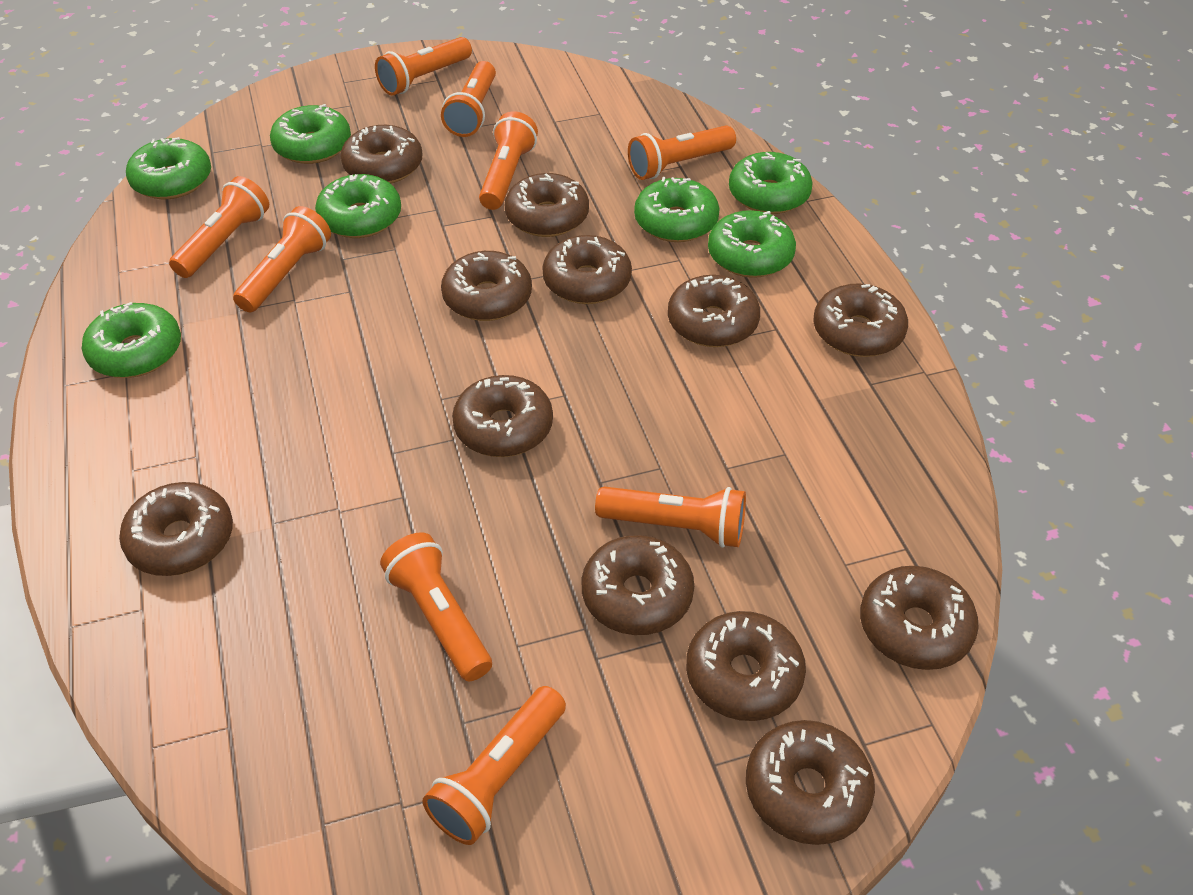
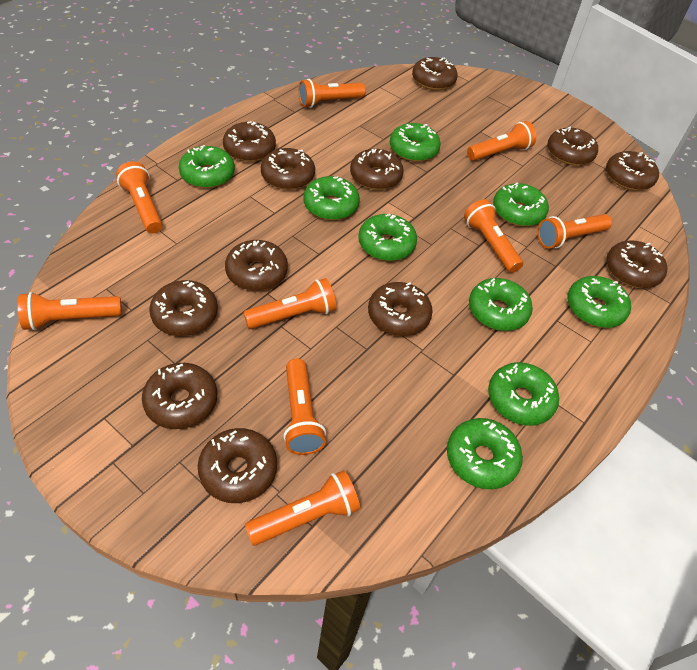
green donut: [82,302,181,378] [126,137,211,199] [270,104,351,164] [315,174,401,238] [634,177,720,242] [708,210,796,278] [729,152,813,214] = 7 -> [179,145,235,188] [303,176,360,220] [358,214,417,261] [390,123,441,162] [447,418,523,489] [469,278,533,331] [488,362,559,426] [493,182,549,227] [567,276,631,328] = 9

